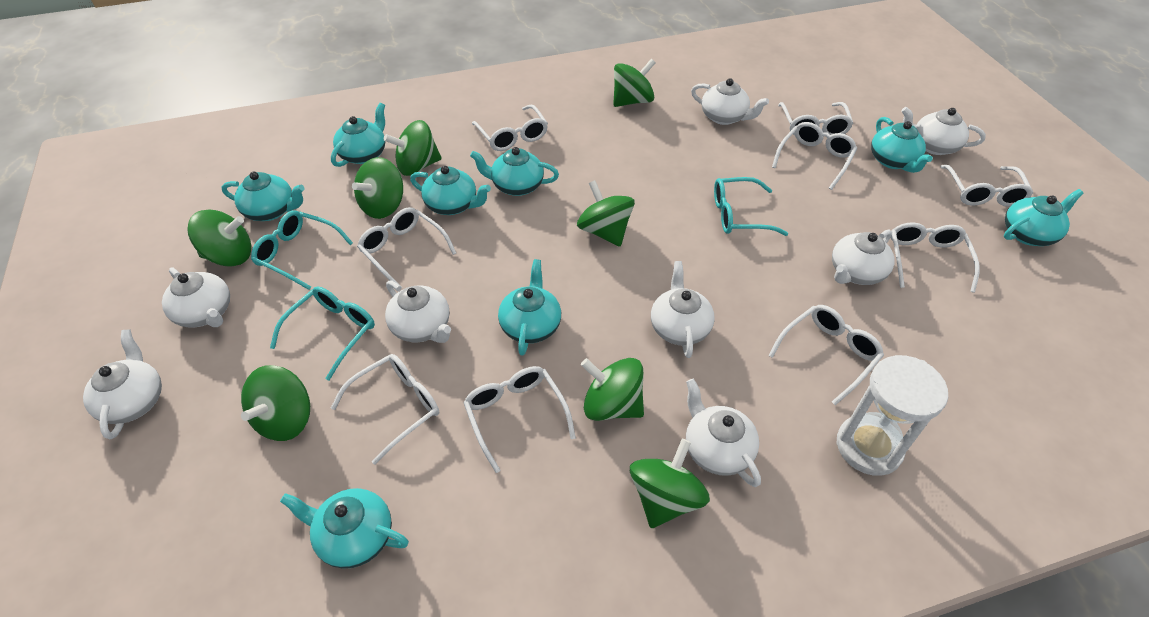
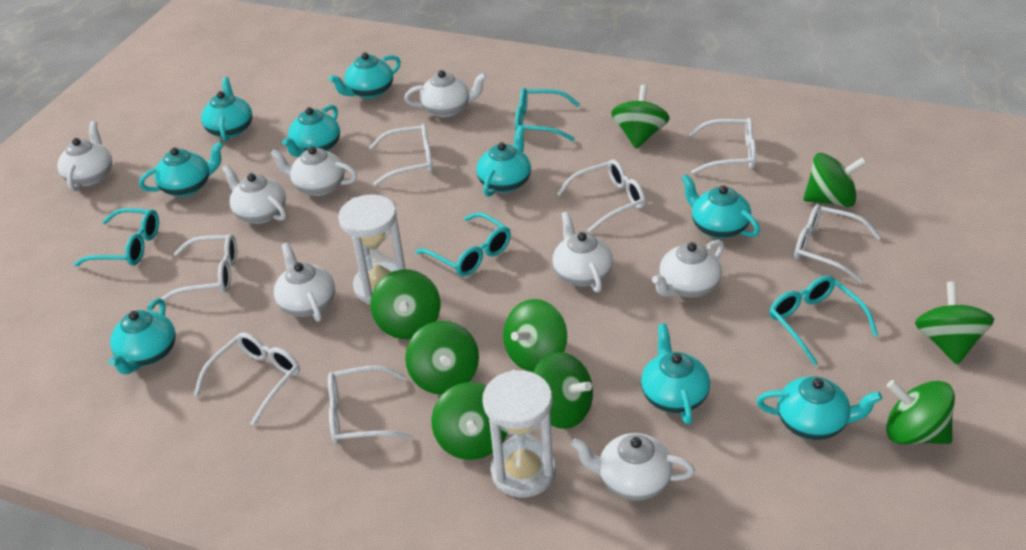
green spinning top: [187,209,251,266] [241,365,310,441] [352,157,403,219] [384,120,442,176] [577,180,635,247] [581,358,644,421] [613,59,656,107] [630,439,710,528] = 8 -> [371,269,440,339] [405,321,479,394] [431,382,507,460] [503,299,567,372] [533,352,593,429] [611,84,670,149] [803,153,867,207] [886,380,955,445] [915,281,994,365] = 9
turquoise glasses: [251,211,353,290] [270,287,375,381] [714,177,788,236] = 3 -> [74,208,159,267] [416,212,511,276] [515,88,580,141] [769,276,878,366] = 4
turquoise teapot: [222,172,304,221] [280,488,409,569] [331,103,385,167] [410,166,491,215] [470,147,559,196] [498,259,561,356] [871,117,933,173] [1004,189,1084,246] = 8 -> [109,298,176,374] [139,142,224,197] [201,77,252,142] [282,105,340,157] [329,52,401,99] [476,126,531,197] [641,324,710,425] [681,174,760,239] [757,376,882,440] = 9
white glasses: [331,354,439,464] [357,207,456,288] [463,366,576,473] [472,105,548,151] [768,305,884,405] [772,122,857,190] [778,102,854,135] [891,222,980,292] [940,165,1033,207] = 9 -> [161,234,237,301] [194,332,300,425] [328,365,413,445] [369,124,433,186] [557,159,646,233] [689,118,756,174] [794,204,881,283] = 7
white hourglass: [836,355,948,476] = 1 -> [338,195,406,304] [483,370,556,498] = 2

